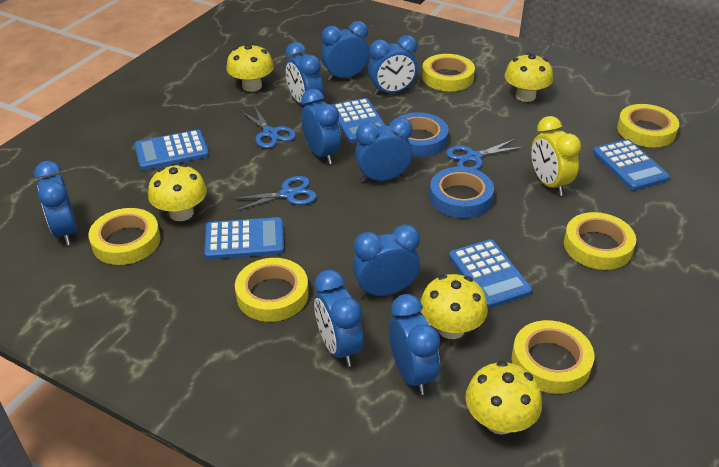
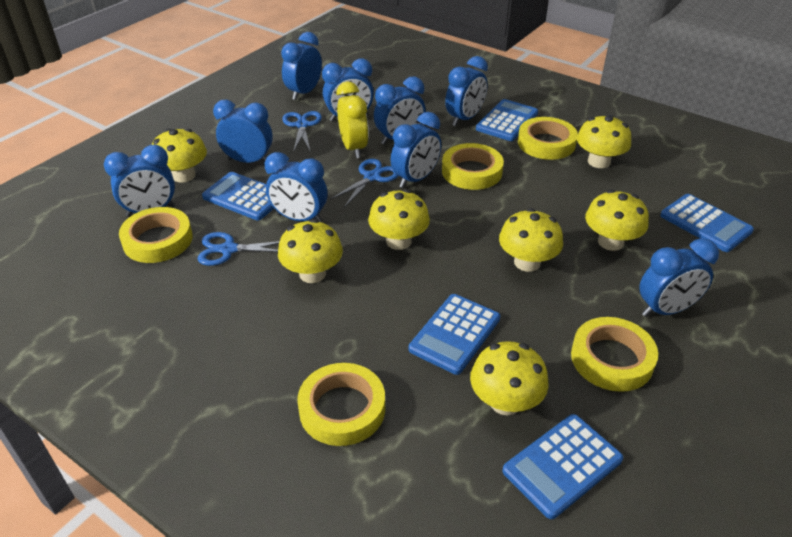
blue tape: [397,112,449,157] [429,167,494,218] = 2 -> none = 0
yellow mushroom: [148,164,207,221] [226,43,274,92] [420,274,488,339] [465,361,542,435] [504,53,553,102] = 5 -> [152,128,207,183] [278,219,343,283] [368,189,430,250] [470,341,549,415] [499,208,563,272] [577,114,631,168] [585,190,649,251] = 7
yellow tape: [88,208,161,265] [235,258,309,322] [422,54,475,91] [512,320,594,394] [564,212,636,270] [617,104,679,147] = 6 -> [119,207,193,263] [297,363,385,446] [442,143,504,190] [518,117,578,160] [571,317,658,392] = 5

